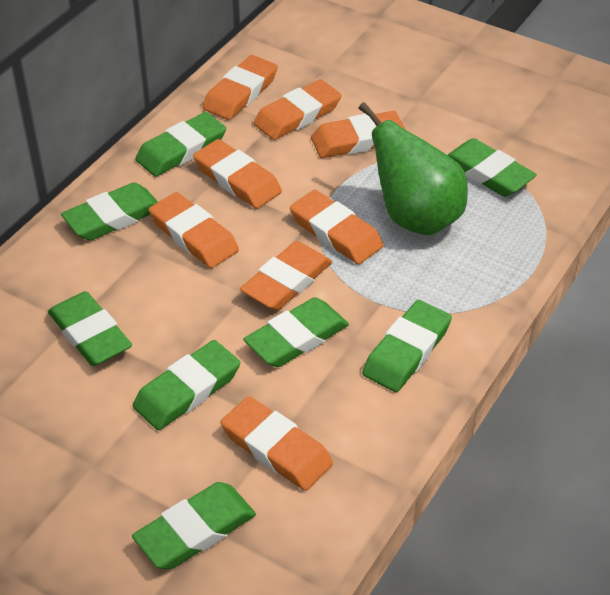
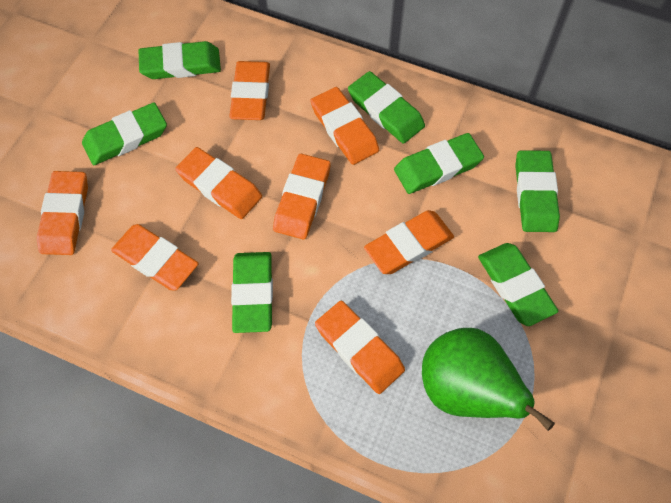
green eraser: [48,291,132,366] [61,182,158,241] [132,482,256,570] [133,340,240,430] [135,112,226,177] [243,297,349,367] [362,300,452,392] [448,138,537,197] = 8 -> [82,103,167,165] [139,41,221,79] [231,252,273,333] [348,71,425,144] [394,133,484,194] [478,243,559,326] [515,150,560,232] = 7

